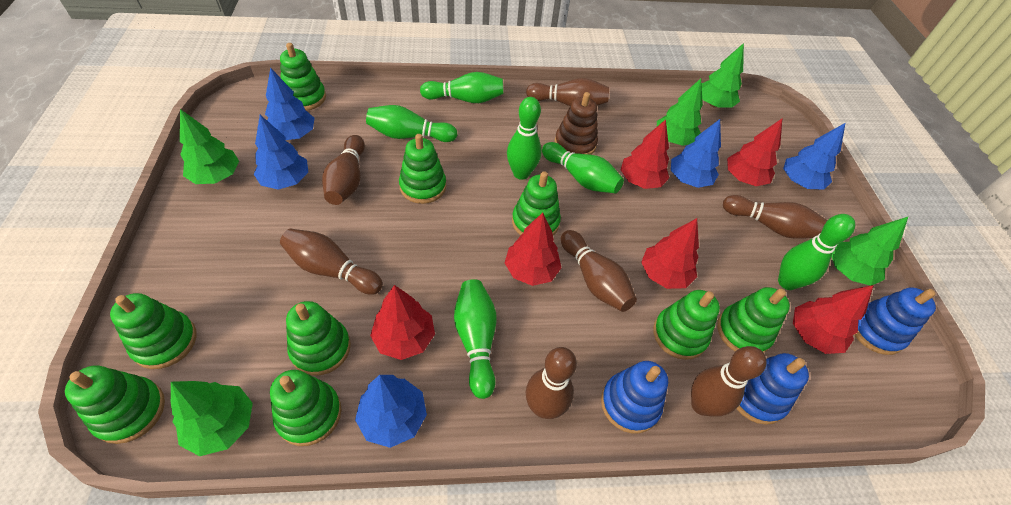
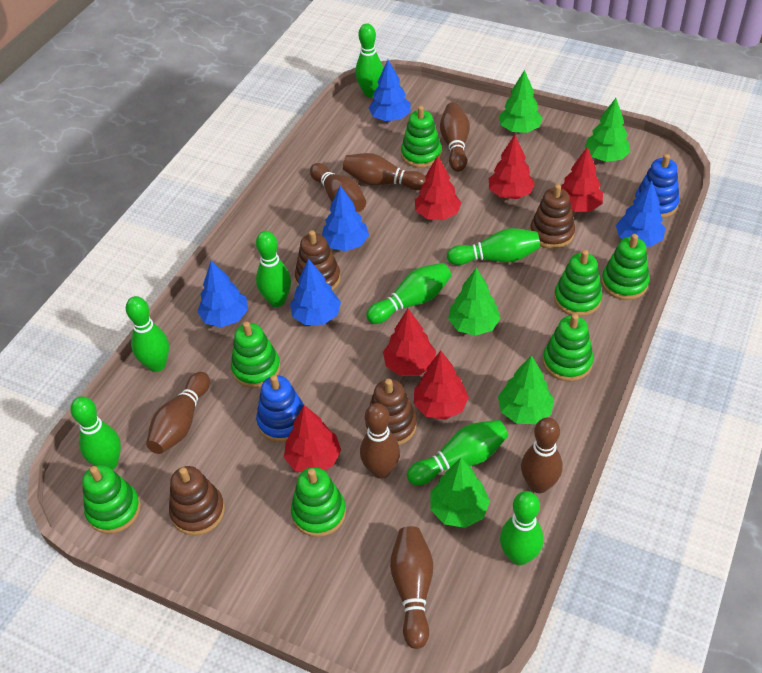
blue stacking toy: [601,361,668,433] [736,353,809,425] [854,287,936,355] = 3 -> [256,375,304,442] [634,154,680,218] = 2
brown stacking toy: [555,92,598,155] = 1 -> [169,466,225,535] [295,230,341,291] [365,379,417,445] [530,184,575,249] = 4
green bowling pin: [366,105,457,142] [420,72,504,103] [454,279,497,399] [507,97,541,180] [542,142,624,193] [778,214,855,290] = 6 -> [71,396,121,470] [126,296,169,372] [256,231,291,307] [355,23,383,97] [366,263,451,324] [407,420,508,486] [447,228,540,265] [500,491,543,565] = 8
green stacking toy: [65,365,165,444] [110,293,197,369] [270,370,342,446] [280,43,326,111] [286,301,351,375] [399,134,446,204] [512,171,561,235] [653,290,720,360] [717,287,790,353] = 9 -> [82,465,141,534] [231,321,281,388] [291,467,346,537] [401,106,442,168] [543,314,594,381] [554,250,602,316] [601,234,650,300] = 7

